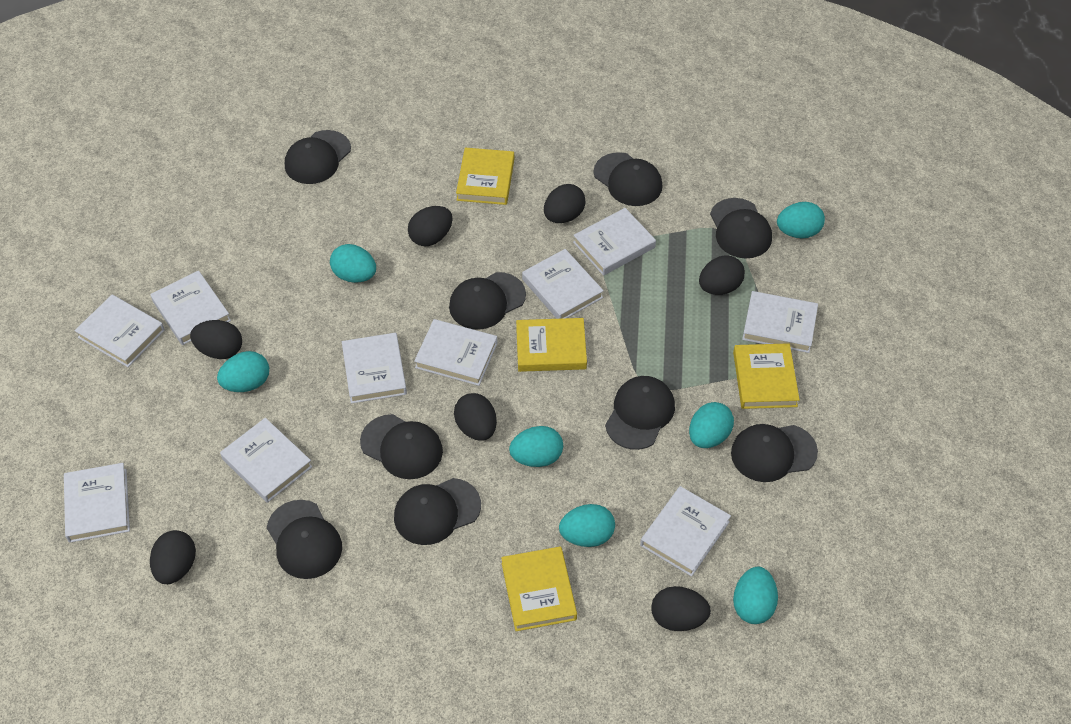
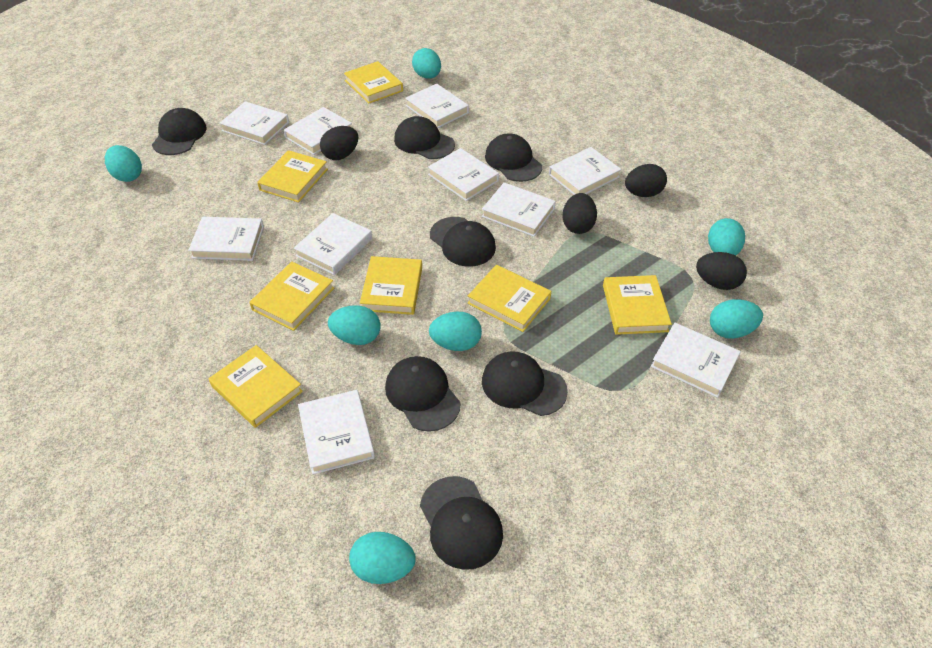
black cap: [267,500,342,579] [285,130,351,184] [360,414,443,479] [394,478,481,545] [449,272,526,330] [594,152,663,206] [605,376,675,450] [710,198,772,258] [731,424,818,482] = 9 -> [152,108,207,155] [385,356,461,432] [394,116,455,159] [420,476,503,570] [430,217,496,267] [482,351,568,416] [485,133,542,182] = 7
black egg: [150,530,196,584] [190,320,242,359] [408,206,452,246] [454,393,497,441] [544,184,586,223] [651,586,711,631] [699,255,745,295] = 7 -> [320,126,358,160] [562,193,597,234] [625,164,667,197] [696,252,747,290] = 4
yellow book: [456,148,514,205] [501,546,577,631] [516,318,587,372] [733,343,800,409] = 4 -> [208,345,303,428] [249,262,334,331] [257,150,328,203] [344,61,403,104] [360,256,422,315] [468,265,551,332] [603,275,672,335] = 7

